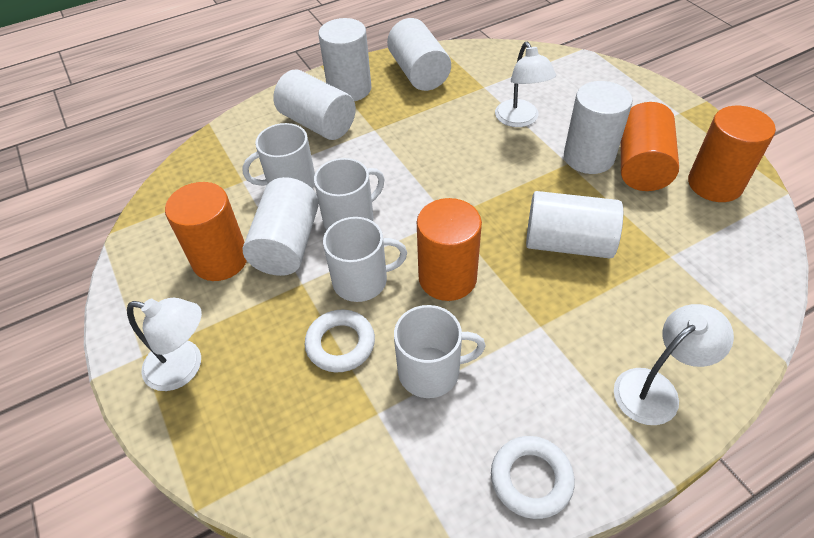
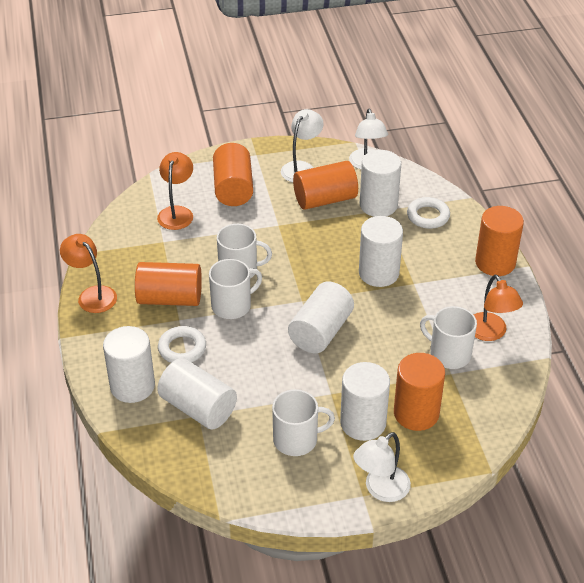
orange cylinder: [165,182,247,281] [417,198,482,301] [621,102,679,191] [688,106,776,202] = 4 -> [135,262,202,306] [213,143,253,206] [293,161,358,210] [394,353,445,431] [475,206,524,276] = 5
orange lamp: none = 0 -> [60,234,117,313] [157,152,193,230] [473,275,523,341] = 3

